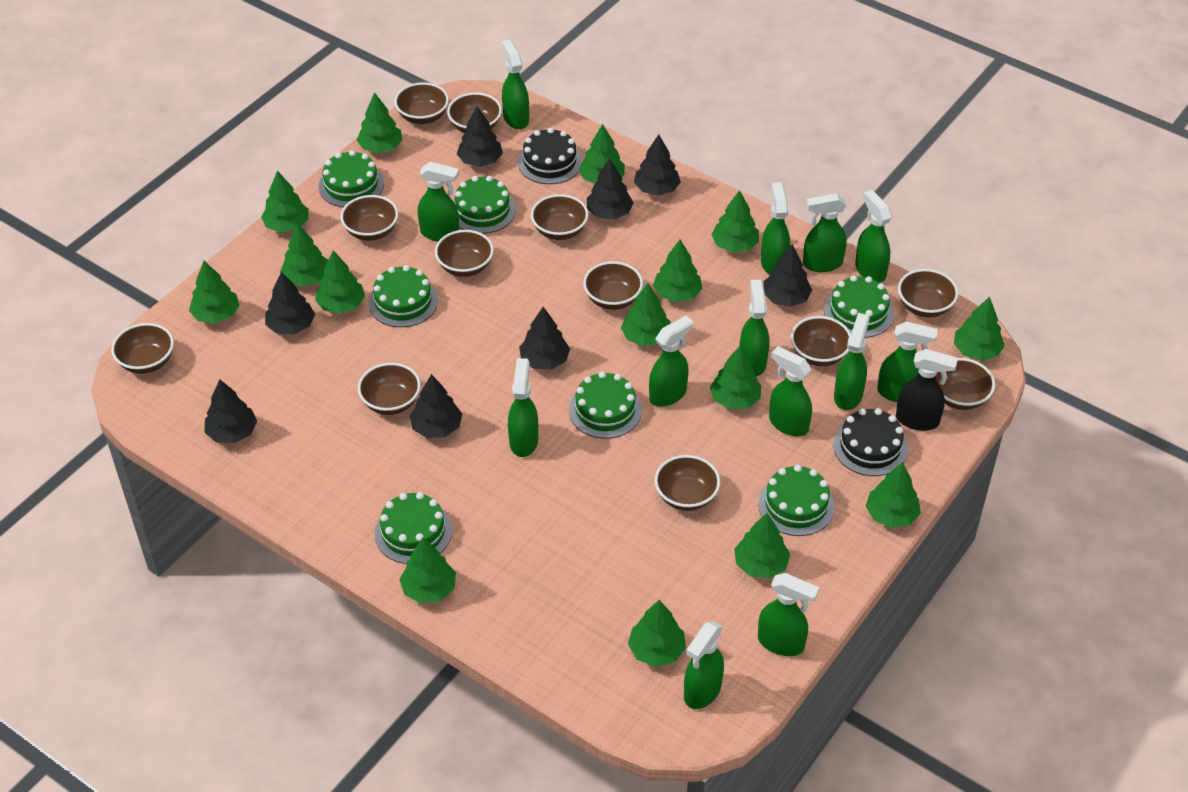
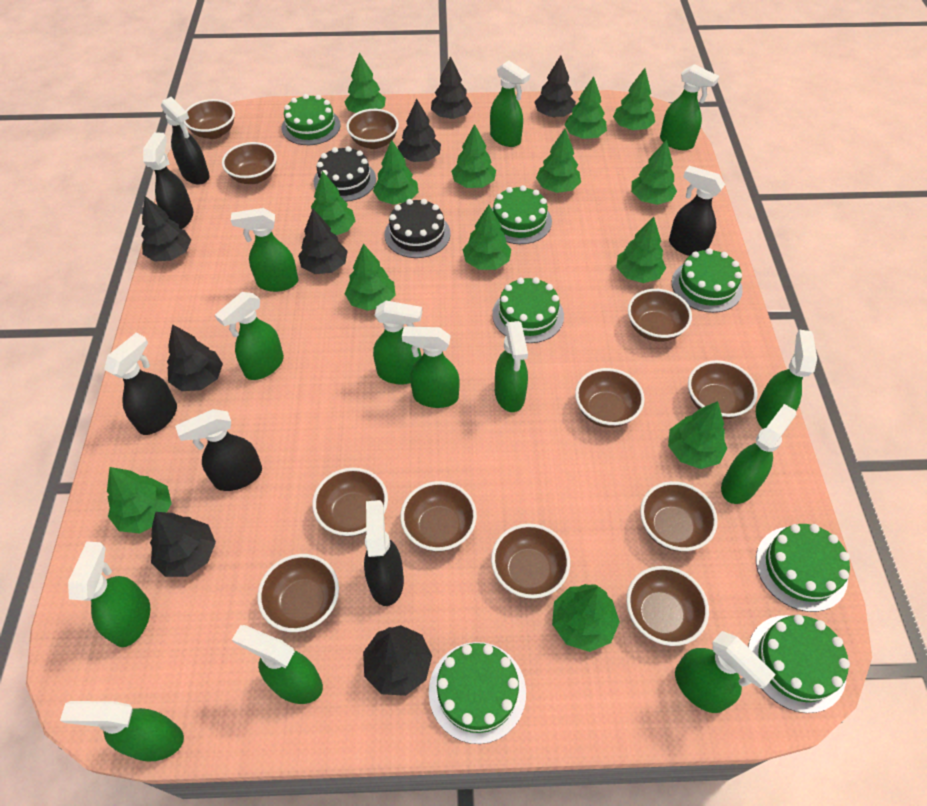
black spray bottle: [896,349,958,431] = 1 -> [104,333,177,435] [143,132,194,229] [161,97,210,185] [175,409,262,491] [364,500,404,606] [669,166,725,256] = 6
green tree: [189,261,239,324] [261,170,309,233] [280,223,328,286] [315,251,365,314] [357,92,402,153] [399,538,456,603] [579,124,625,184] [621,283,670,346] [628,600,686,667] [653,240,702,302] [710,346,761,409] [711,190,759,252] [734,513,790,578] [866,462,921,528] [954,297,1005,361] = 15 -> [107,467,172,534] [311,171,355,235] [345,52,386,113] [345,244,396,311] [373,139,419,205] [451,124,496,188] [463,205,511,270] [536,129,581,193] [552,584,620,652] [564,76,607,139] [613,68,655,130] [616,217,666,283] [631,140,677,205] [668,401,727,469] = 14

